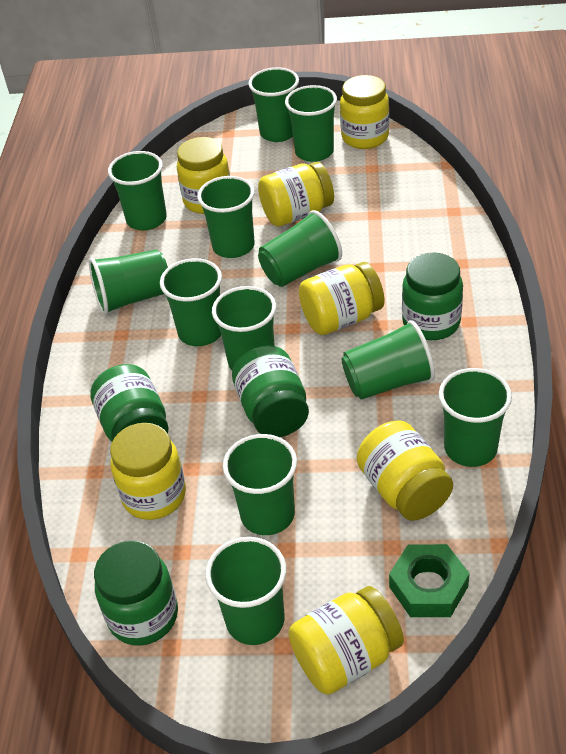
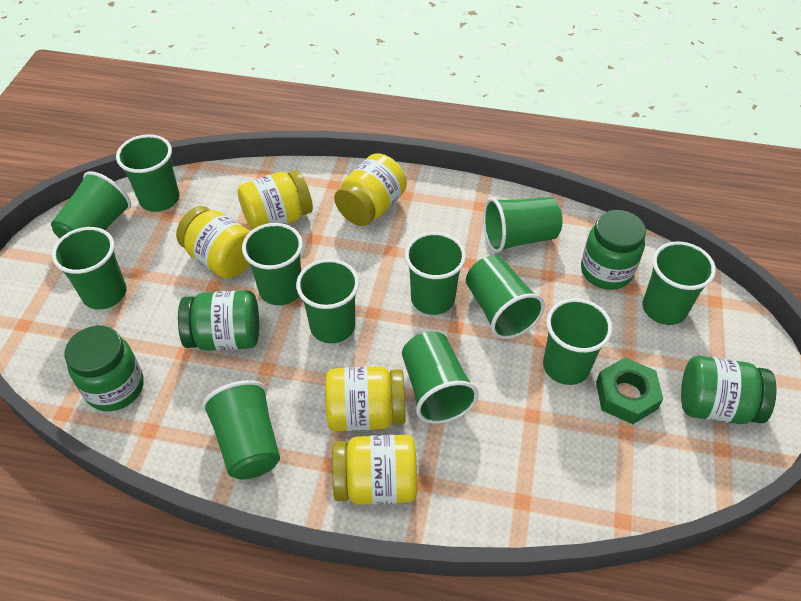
yellow jar: [110,423,186,520] [177,137,230,214] [258,162,334,227] [289,586,404,695] [299,262,384,335] [340,75,389,149] [357,420,453,521] = 7 -> [176,206,251,279] [237,170,313,230] [325,366,406,432] [332,435,417,504] [334,153,407,226] = 5

